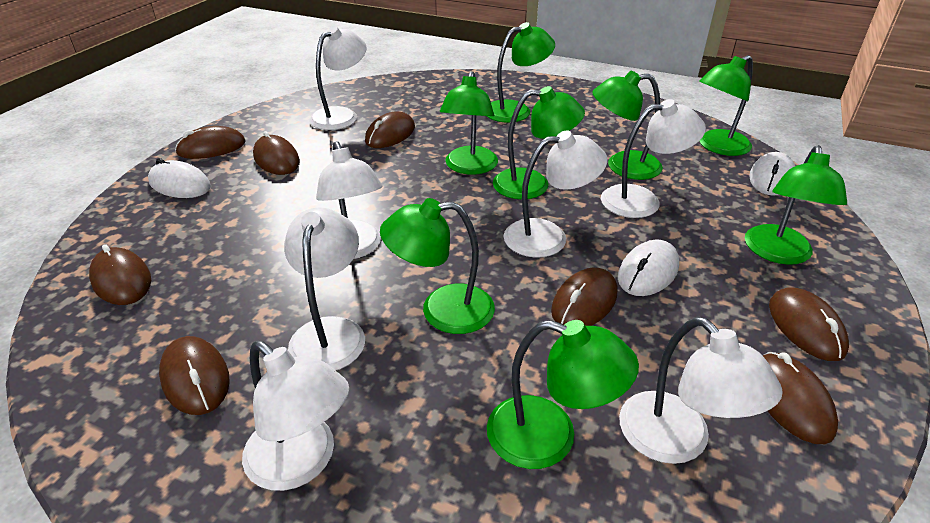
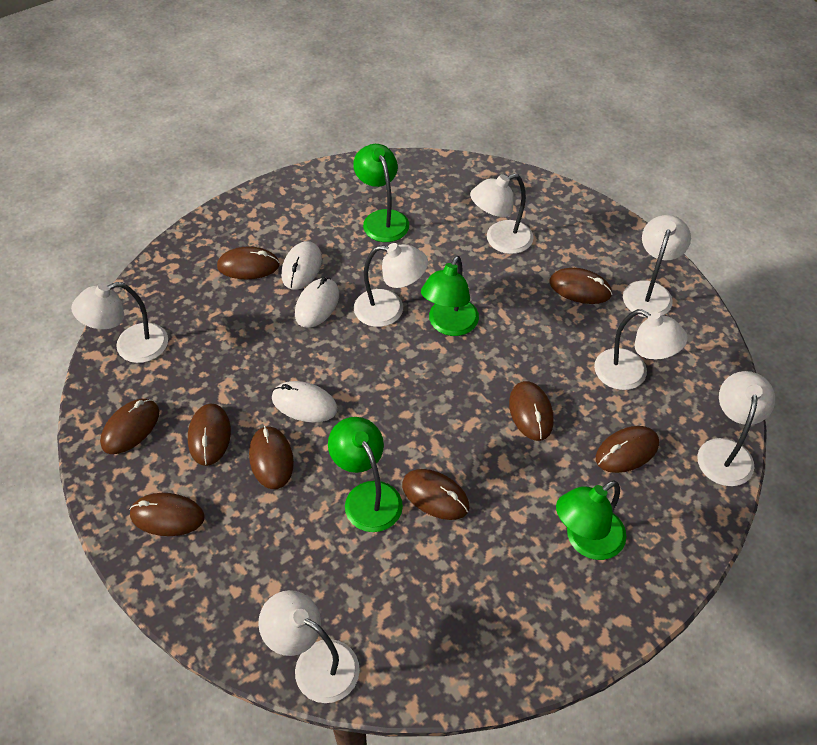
brown mouse: [89,244,151,305] [159,336,230,415] [175,126,246,159] [253,131,300,175] [365,112,415,148] [551,268,617,326] [763,352,838,444] [769,288,849,361] = 8 -> [100,399,159,454] [129,493,204,536] [188,404,231,466] [217,246,280,279] [249,426,294,489] [402,469,470,520] [509,381,554,441] [549,268,612,304] [596,426,659,473] = 9
green lamp: [380,198,495,334] [440,71,498,175] [487,22,555,123] [487,320,639,469] [493,86,585,200] [592,70,663,180] [699,55,753,156] [745,145,847,265] = 8 -> [328,417,403,532] [353,144,409,242] [421,256,479,336] [556,480,626,560] = 4

